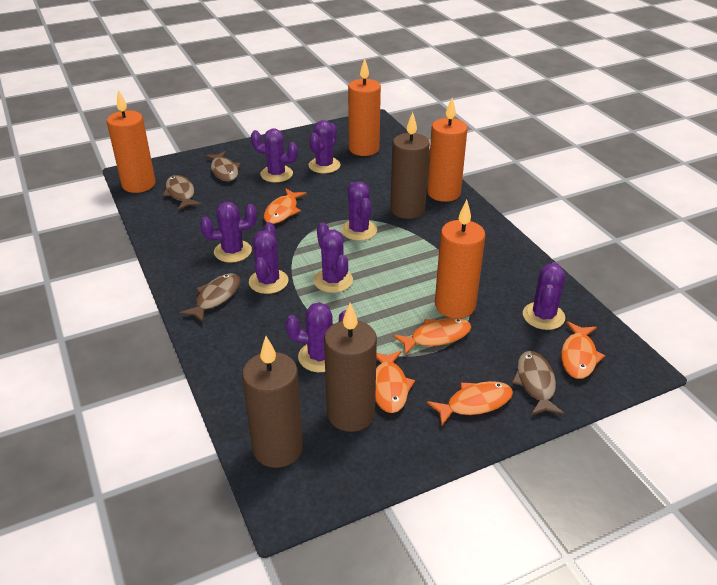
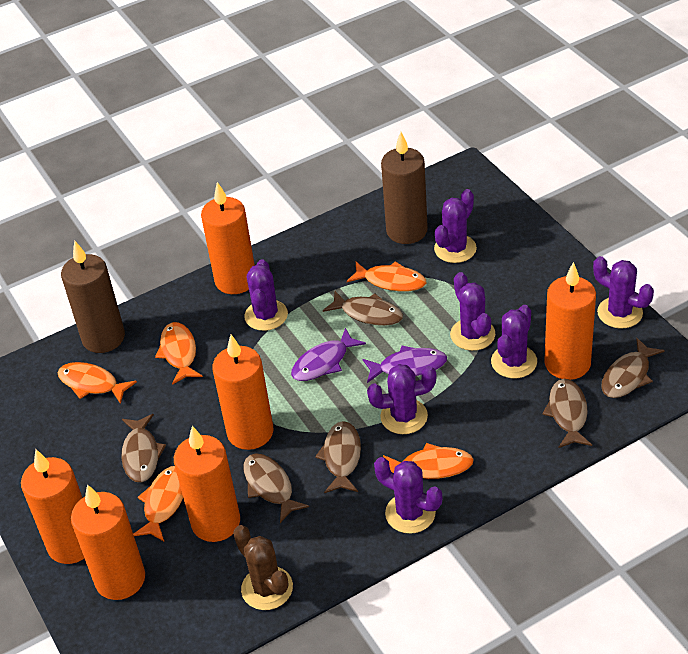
brown cactus: none = 0 -> [233,525,293,610] = 1
brown candle: [242,336,303,468] [324,303,377,432] [390,112,430,219] = 3 -> [61,241,125,353] [381,132,428,244] = 2
brown fish: [163,175,202,210] [180,273,240,323] [205,151,241,181] [512,351,564,415] = 4 -> [121,414,166,482] [243,453,309,523] [315,421,361,493] [323,291,403,326] [542,379,592,448] [601,338,665,398] = 6
orange candle: [107,90,156,193] [348,58,381,156] [427,98,468,202] [435,200,486,318] = 4 -> [21,449,85,564] [71,484,145,600] [174,426,240,542] [201,182,255,294] [212,335,274,450] [544,262,596,380] = 6
purple cactus: [200,202,257,263] [249,222,288,294] [251,128,298,182] [285,302,346,372] [309,120,341,173] [313,222,353,293] [341,182,377,241] [523,262,565,330] = 8 -> [244,259,288,331] [367,364,436,434] [374,457,442,534] [434,189,477,263] [450,272,495,351] [491,305,537,378] [593,256,654,329] = 7
purple fish: none = 0 -> [291,328,366,381] [362,346,447,383] = 2

